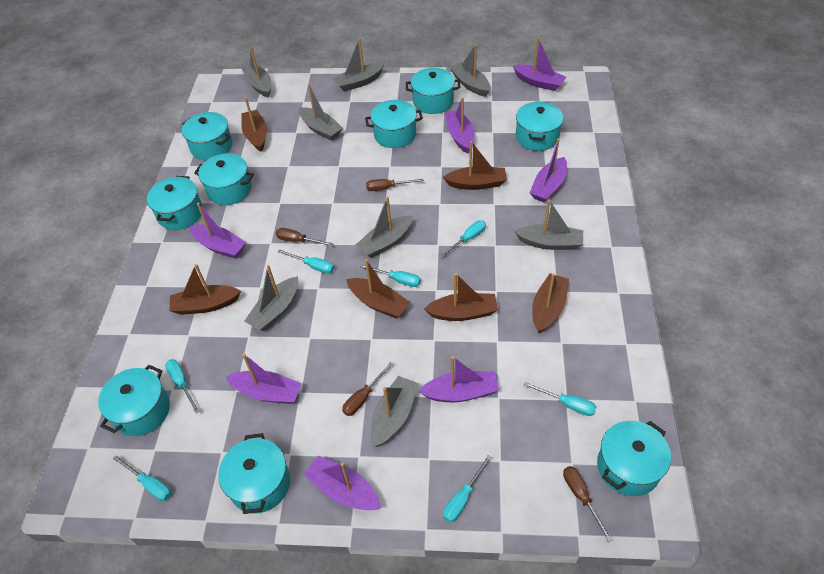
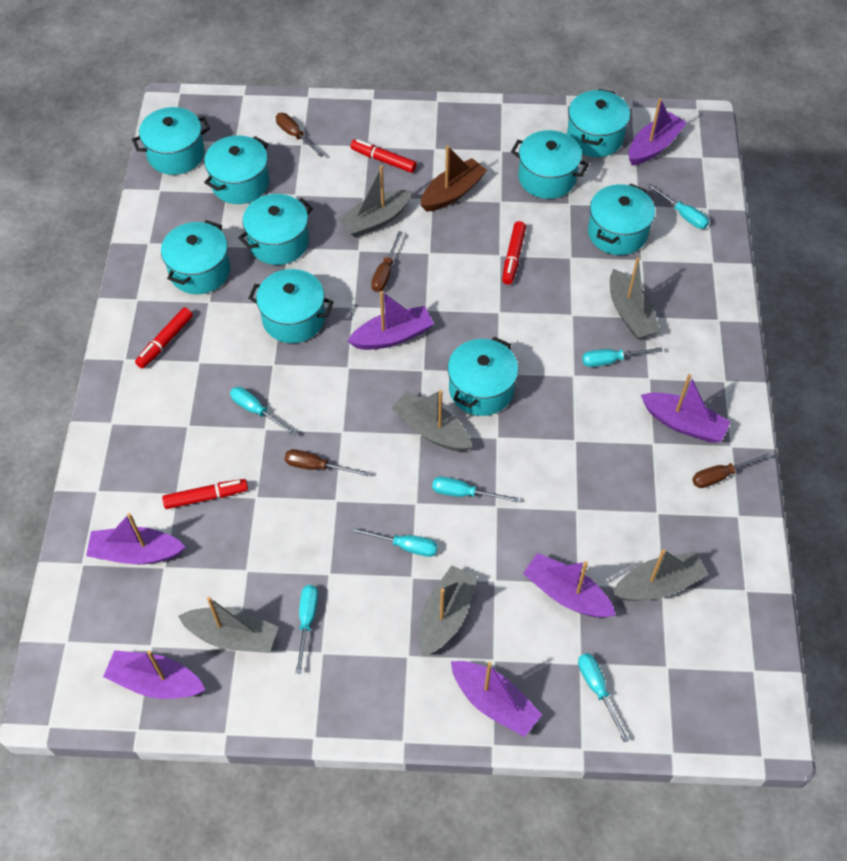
brown boat: [170,264,241,315] [241,97,267,152] [346,259,410,318] [424,273,498,321] [443,141,507,190] [532,273,569,333] = 6 -> [420,146,487,212] = 1
grey boat: [241,46,271,98] [244,265,298,331] [299,84,343,140] [333,38,384,92] [356,197,413,258] [371,376,418,447] [450,44,490,97] [514,200,583,250] = 8 -> [178,597,278,653] [338,165,412,238] [391,390,472,452] [419,566,477,657] [610,257,661,339] [613,549,708,601] = 6
red marker: none = 0 -> [135,307,193,369] [162,479,248,509] [350,139,417,173] [502,221,526,285] = 4

